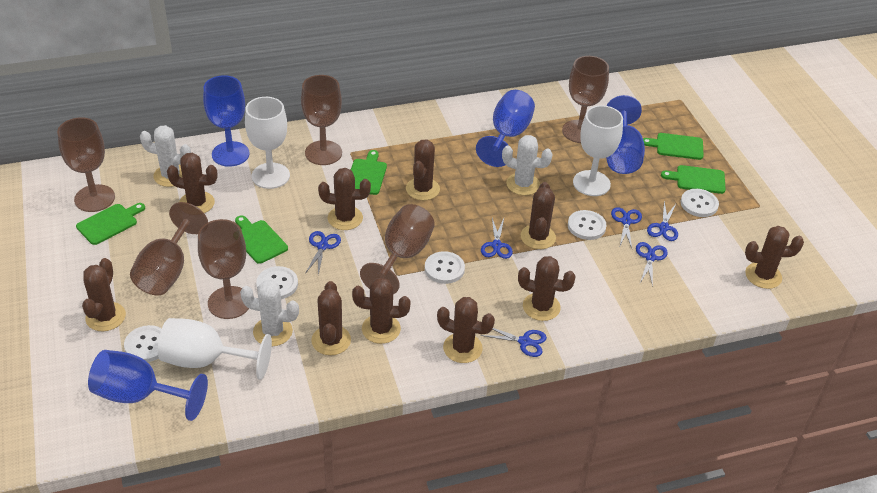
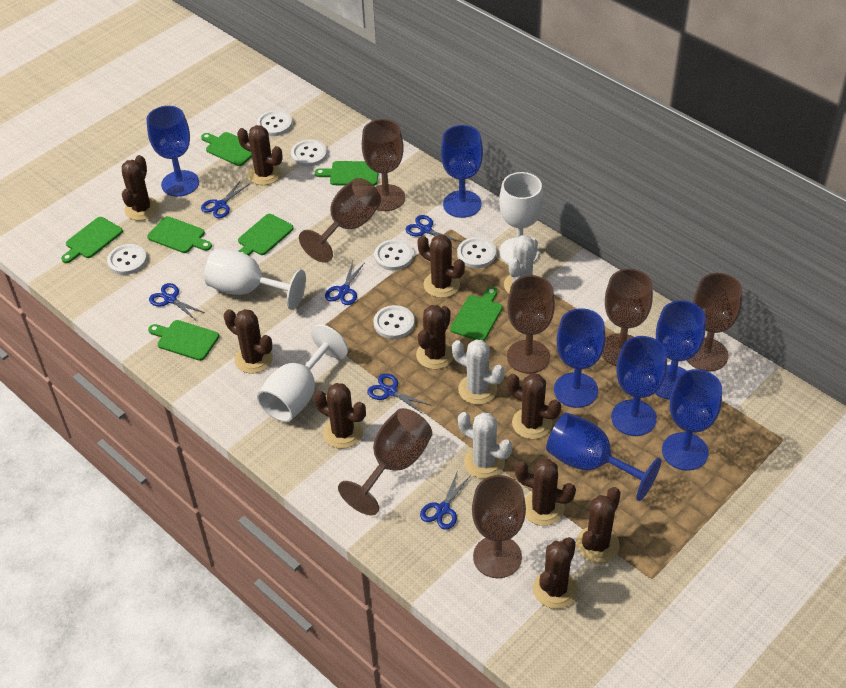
blue goblet: [88,350,208,421] [203,75,250,167] [476,90,535,167] [606,95,645,174] = 4 -> [146,106,199,197] [441,125,483,218] [546,413,661,501] [554,308,606,408] [611,336,667,436] [655,300,706,400] [662,369,722,471] = 7
brown goblet: [57,117,115,212] [130,202,208,295] [198,219,249,319] [301,75,342,165] [360,204,435,294] [562,56,609,143] = 6 -> [299,178,381,263] [338,408,432,515] [362,119,405,211] [472,475,526,578] [507,275,555,374] [602,269,653,366] [687,273,742,372] = 7
green cutting board: [76,203,145,245] [235,216,288,264] [351,150,387,195] [643,133,704,160] [661,165,726,194] = 5 -> [61,217,123,263] [147,216,212,253] [148,320,219,361] [201,132,252,166] [238,214,294,256] [315,161,379,186] [450,287,503,341] = 7
white button: [124,325,162,362] [256,266,298,299] [425,251,465,284] [568,210,607,240] [681,189,719,217] = 5 -> [107,244,147,275] [257,110,292,136] [291,140,327,167] [374,239,413,270] [374,305,415,339] [457,237,496,268] = 6

